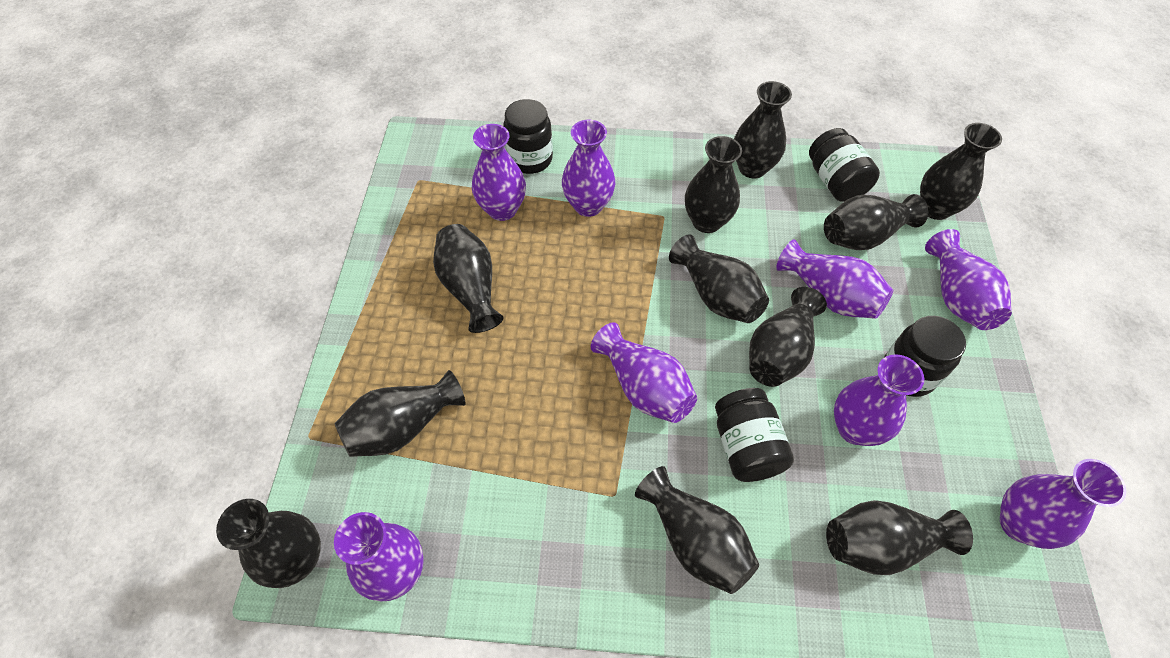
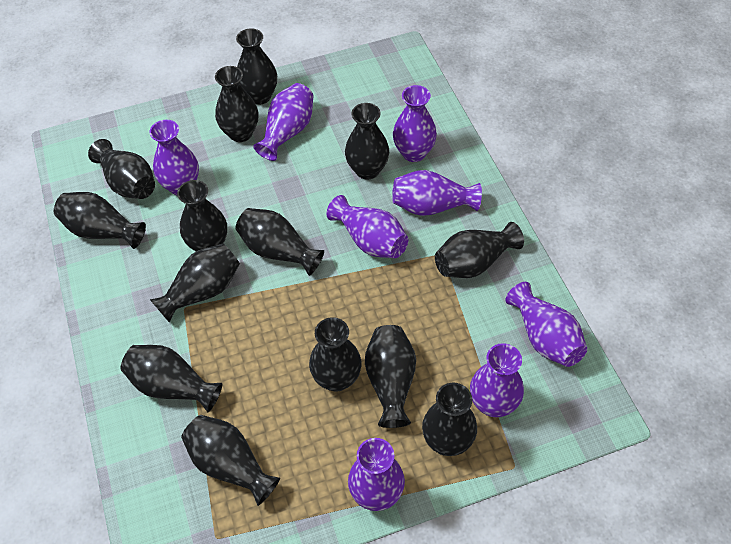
black jar: [503,99,553,174] [715,388,794,482] [809,128,880,202] [884,316,966,397] = 4 -> none = 0
black vase: [216,499,321,588] [334,370,465,457] [433,224,504,333] [635,466,759,594] [669,234,769,323] [685,136,742,233] [734,81,792,178] [749,287,827,387] [824,194,928,250] [826,500,973,575] [920,123,1002,220] = 11 -> [54,192,146,249] [88,139,155,199] [120,345,223,412] [150,244,240,323] [177,180,227,251] [181,415,280,506] [215,66,258,142] [235,208,324,276] [236,28,277,105] [309,317,361,391] [345,103,389,180] [365,325,416,428] [422,383,477,456] [435,222,524,278] = 14

